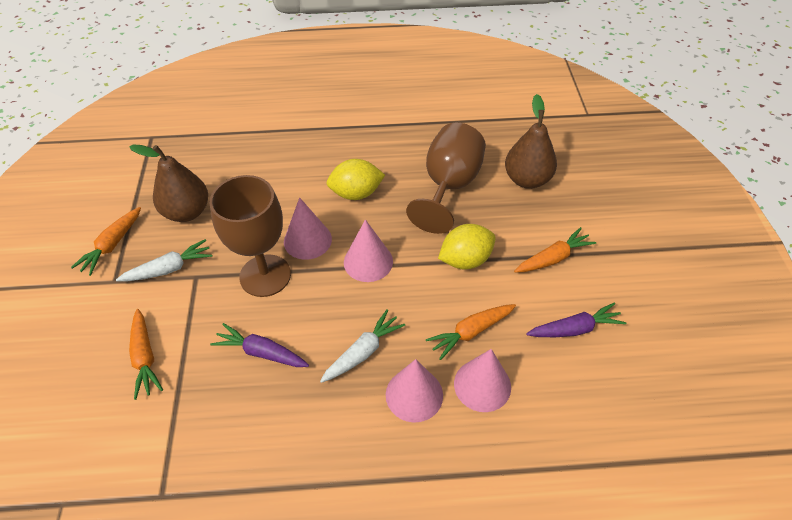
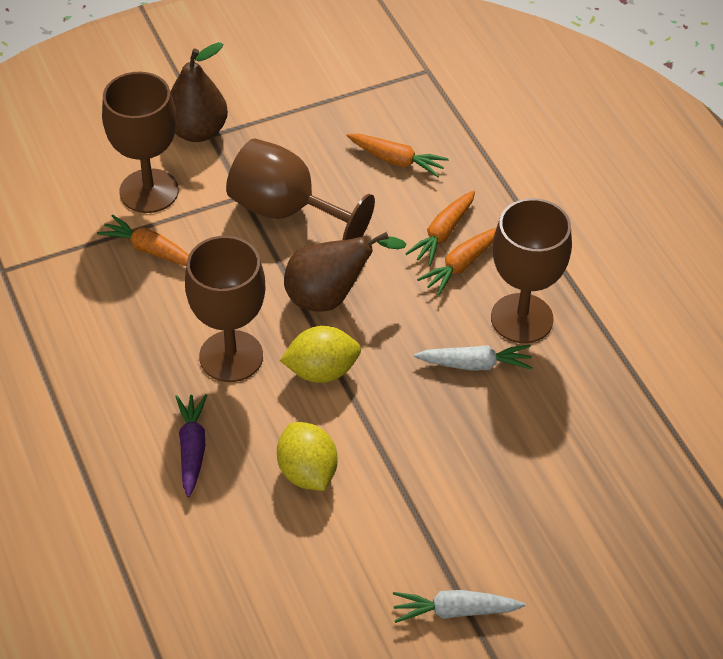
brown goblet: [210,175,291,297] [406,123,486,234] = 2 -> [102,72,179,213] [185,236,265,382] [226,138,375,240] [491,198,572,343] = 4
pink cone: [284,197,332,260] [344,219,393,282] [386,359,443,423] [454,349,511,412] = 4 -> none = 0
purple carrot: [210,323,309,367] [526,302,626,337] = 2 -> [175,394,207,498] = 1

